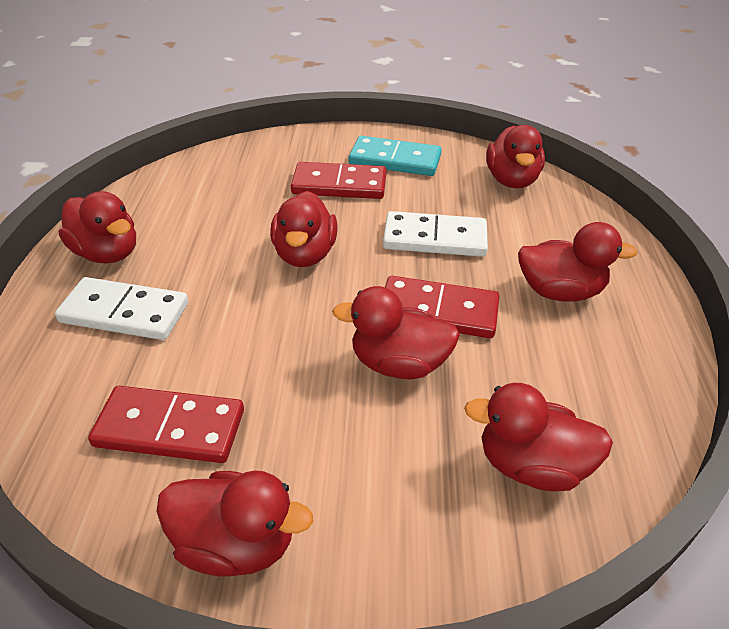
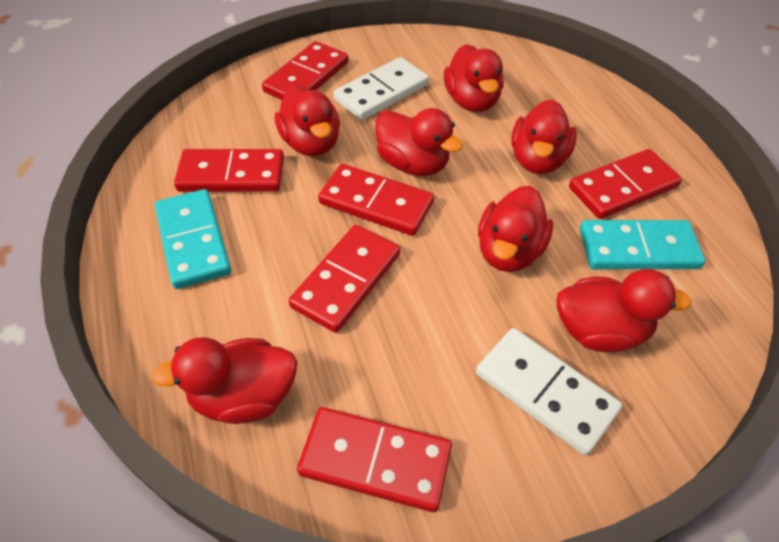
red domino: [88,386,244,463] [291,162,386,199] [385,276,499,338] = 3 -> [174,149,284,192] [262,41,349,100] [289,225,400,333] [297,407,452,512] [318,164,434,236] [569,149,682,219] = 6
turquoise domino: [349,136,442,176] = 1 -> [155,189,231,289] [580,220,705,269] = 2

